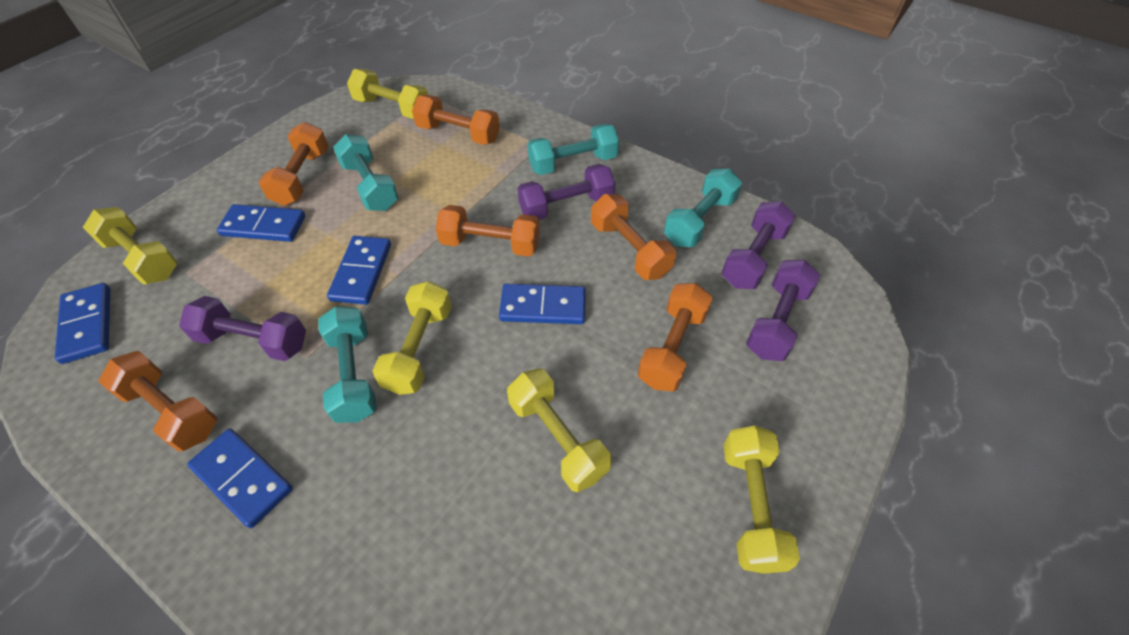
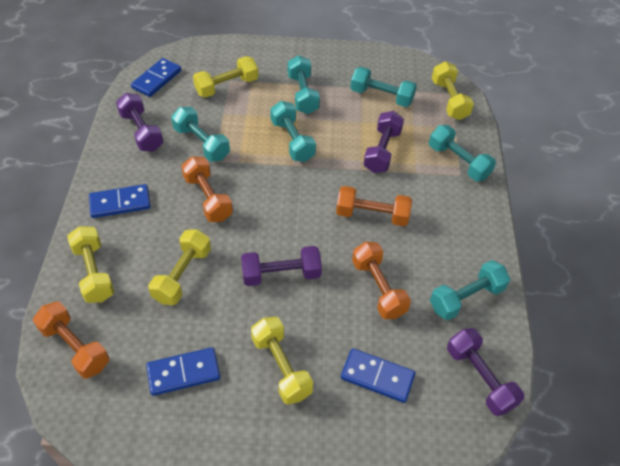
blue domino: [55,283,110,364] [187,429,293,528] [217,204,305,242] [327,236,391,305] [499,284,586,324] = 5 -> [89,184,150,218] [131,58,181,97] [146,347,220,396] [341,348,415,403] = 4
orange dumbbell: [98,351,217,452] [259,122,329,206] [412,95,500,145] [436,205,540,257] [591,194,676,280] [638,283,713,391] = 6 -> [33,302,109,379] [181,156,233,222] [336,186,412,226] [352,242,411,319] = 4
turquoise dumbbell: [318,306,377,423] [333,134,399,211] [527,124,619,175] [664,169,742,247] = 4 -> [171,107,230,162] [270,101,316,162] [288,55,320,114] [350,67,417,107] [429,125,496,181] [430,260,510,320] = 6

